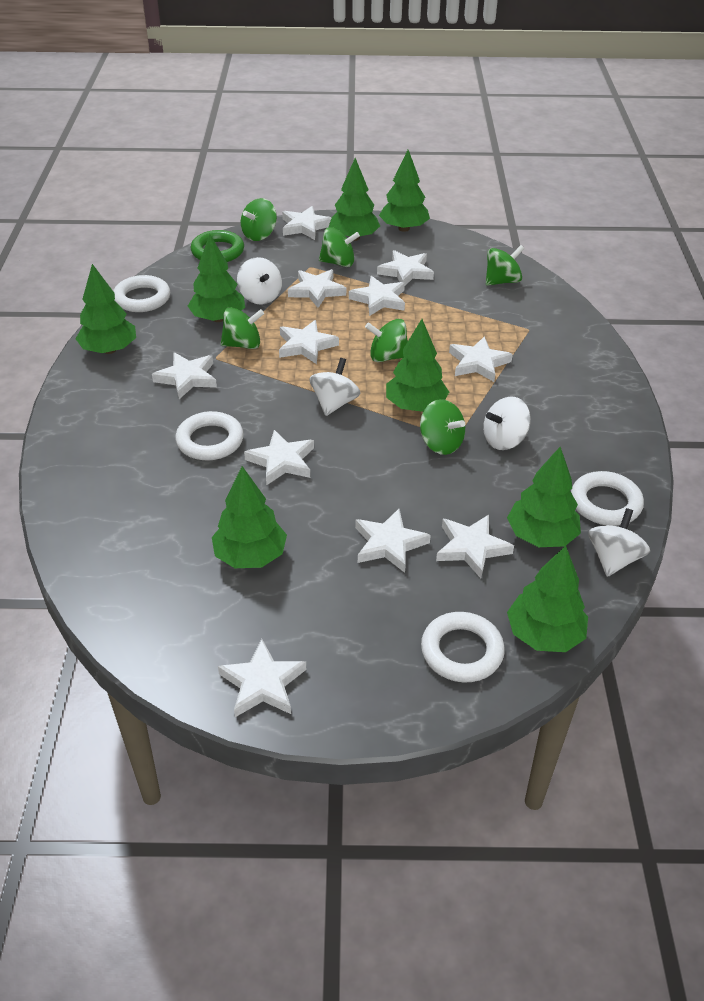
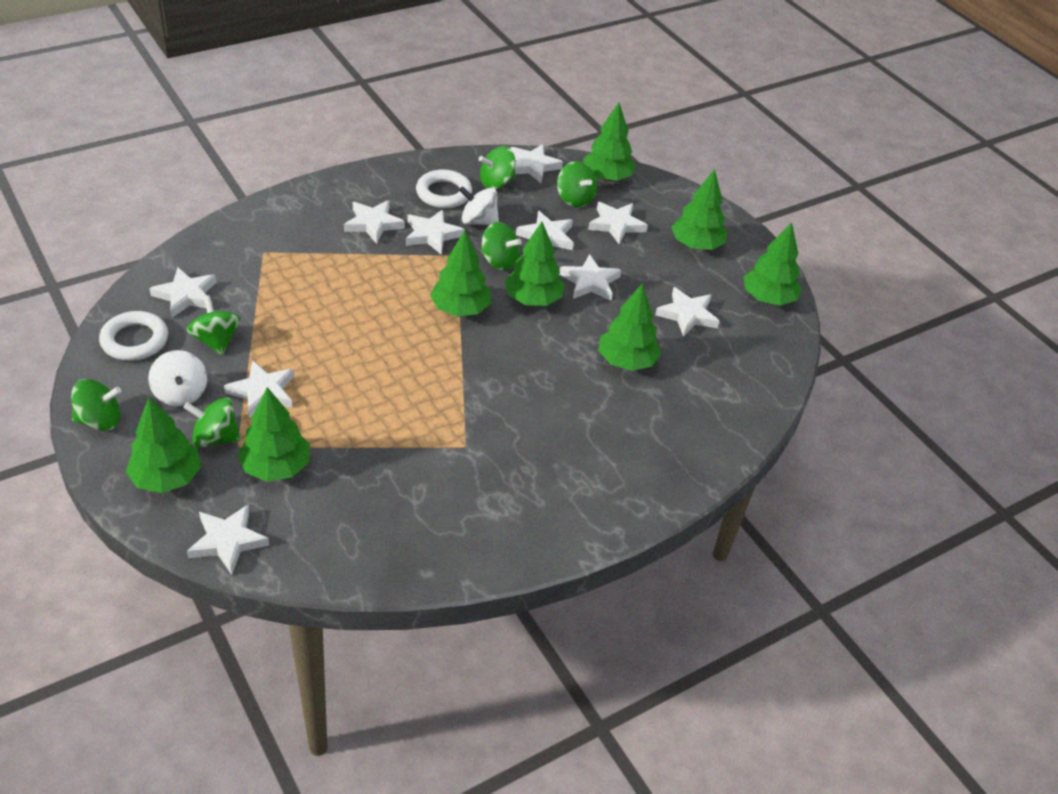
green ring: [191,230,244,262] = 1 -> none = 0
white ring: [113,275,170,312] [175,411,244,460] [421,612,505,683] [571,471,644,526] = 4 -> [99,311,168,361] [416,169,472,208] = 2
white spinning top: [237,257,282,305] [309,358,361,416] [483,396,531,450] [588,508,650,577] = 4 -> [148,350,207,407] [459,186,499,225] = 2
white star: [152,352,217,399] [218,639,306,717] [244,430,314,486] [279,320,339,364] [282,206,331,240] [288,269,346,308] [349,276,405,316] [355,509,431,573] [377,250,434,285] [436,515,514,578] [449,336,513,382] = 11 -> [149,267,217,318] [187,505,269,575] [224,360,294,418] [344,200,405,244] [406,210,464,254] [511,144,563,184] [516,211,574,250] [559,254,621,300] [588,202,648,244] [655,287,720,337] = 10

